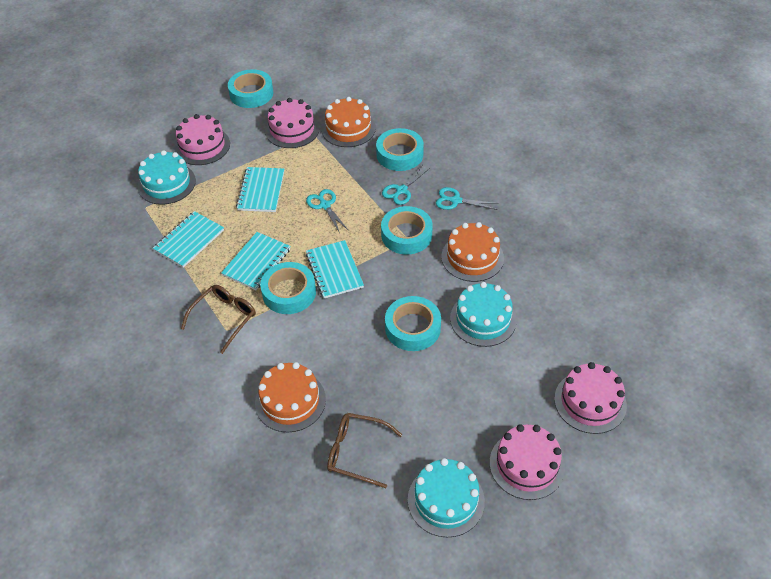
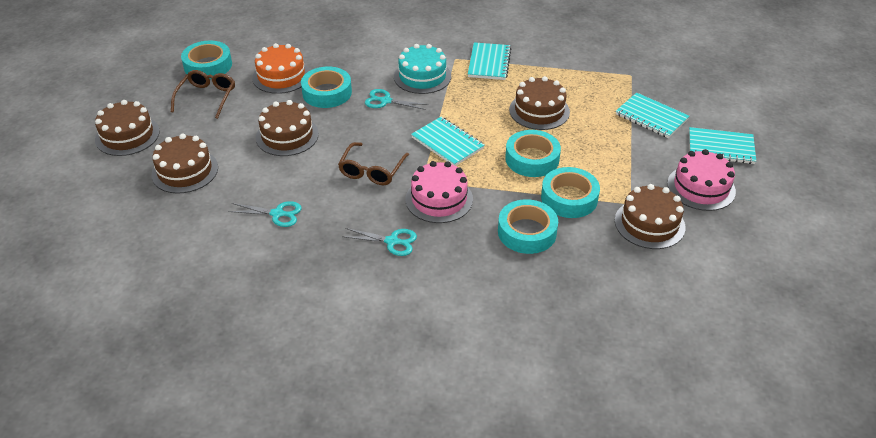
brown cake: none = 0 -> [95,100,160,156] [151,134,218,193] [256,100,319,156] [509,76,570,130] [615,184,685,249] = 5
orange cake: [255,362,326,432] [321,97,376,147] [441,222,504,282] = 3 -> [252,43,310,94] = 1
pink cake: [174,114,230,165] [265,98,320,148] [490,424,565,500] [554,362,627,434] = 4 -> [406,161,473,223] [667,149,736,211] = 2
turquoise cake: [138,150,196,205] [408,458,485,537] [450,282,516,347] = 3 -> [394,44,451,94] = 1

